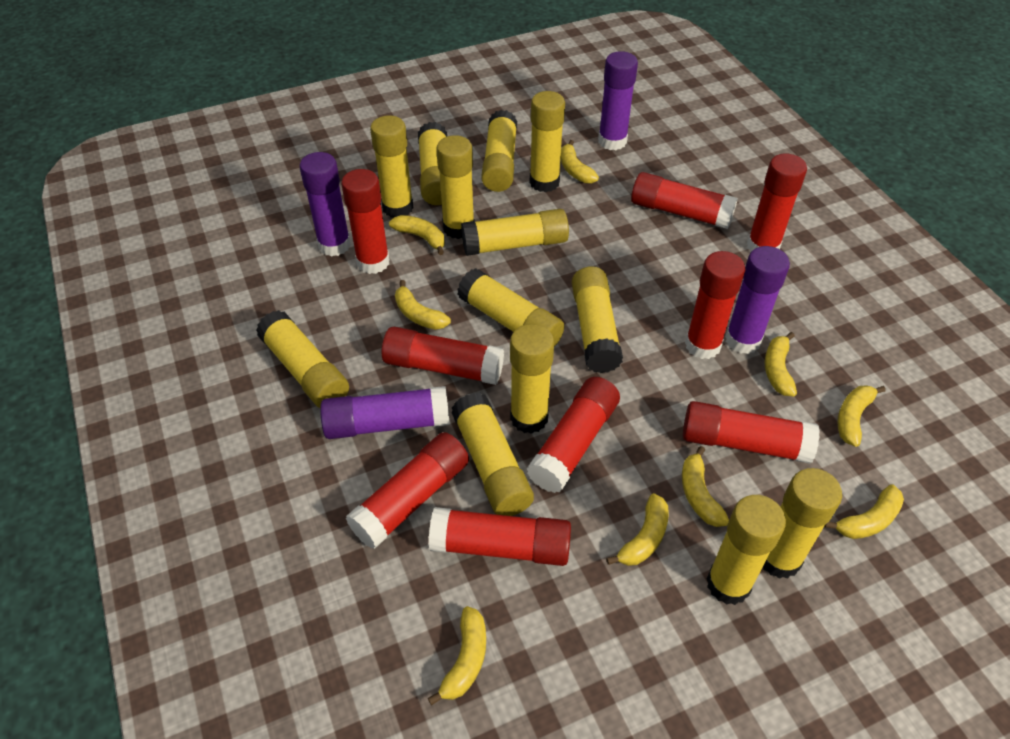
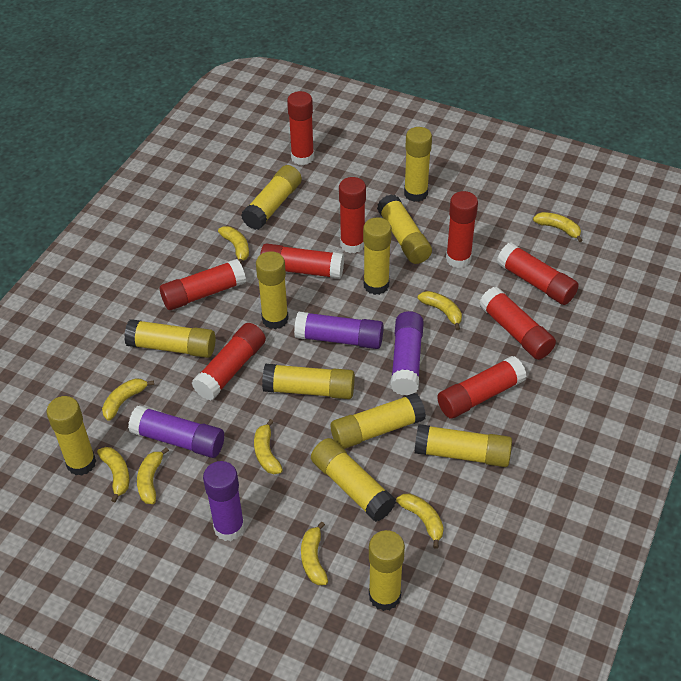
yellow glue stick: [256,310,349,408] [370,115,414,217] [418,122,447,205] [436,135,474,239] [451,393,534,516] [457,268,564,347] [461,209,569,256] [481,110,517,192] [510,324,554,434] [530,91,565,192] [572,266,623,373] [707,495,786,605] [763,468,842,579] = 13 -> [46,396,96,476] [124,319,215,358] [241,165,302,230] [256,251,289,329] [262,364,355,399] [311,438,396,522] [331,393,426,449] [363,217,392,295] [369,530,405,611] [377,194,432,264] [404,127,432,202] [415,424,512,467] = 12

